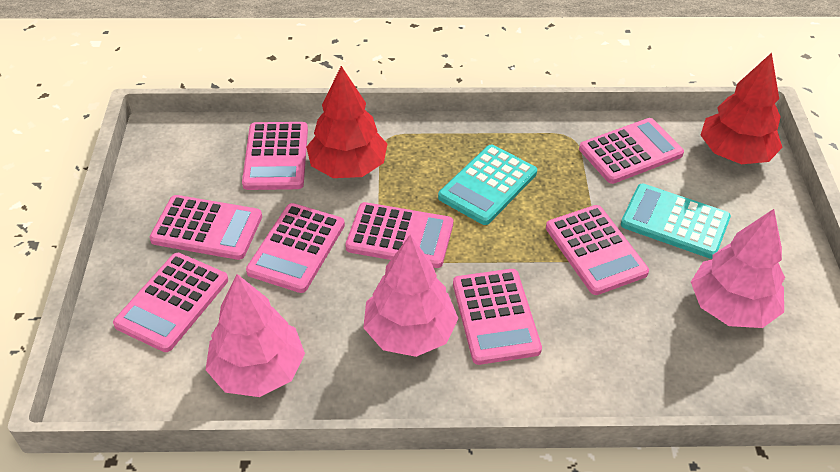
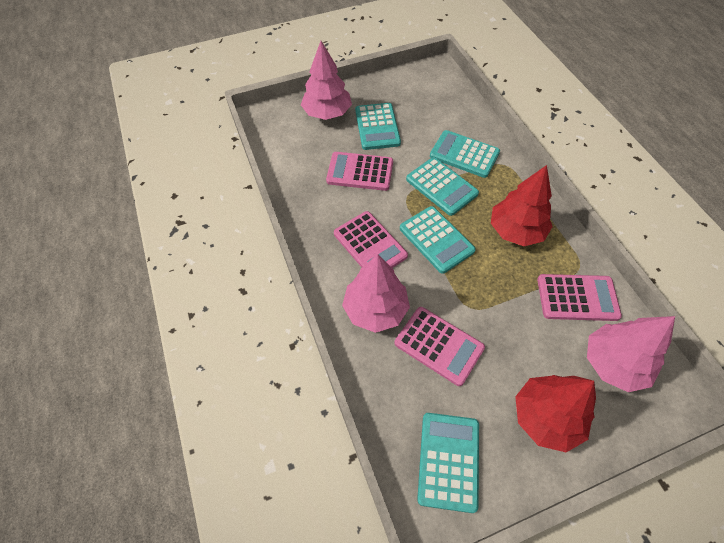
pink calculator: [113,253,228,352] [150,195,262,260] [242,122,308,190] [246,203,345,293] [345,202,453,268] [453,269,542,365] [546,205,649,295] [579,118,684,184] = 8 -> [326,152,393,191] [334,211,408,268] [395,307,485,386] [537,274,622,321] = 4
turquoise calculator: [438,145,537,225] [621,184,731,259] = 2 -> [355,103,401,150] [400,206,476,274] [406,157,479,216] [417,413,479,513] [430,130,500,178] = 5

